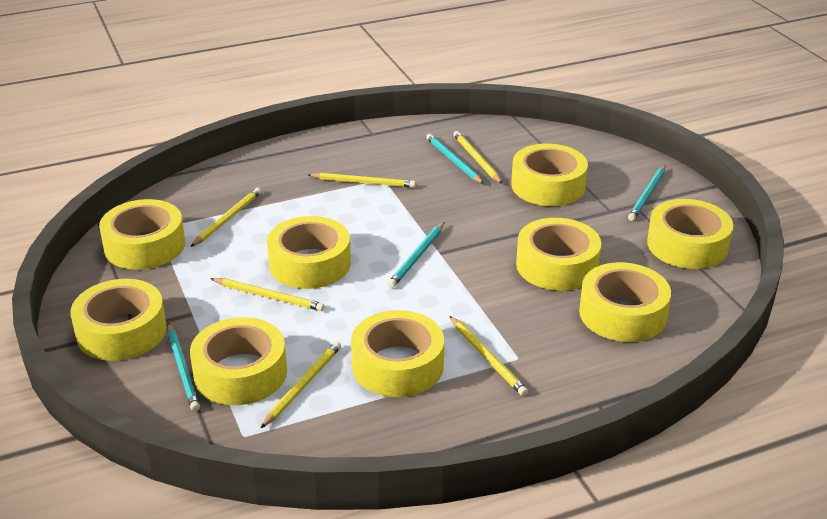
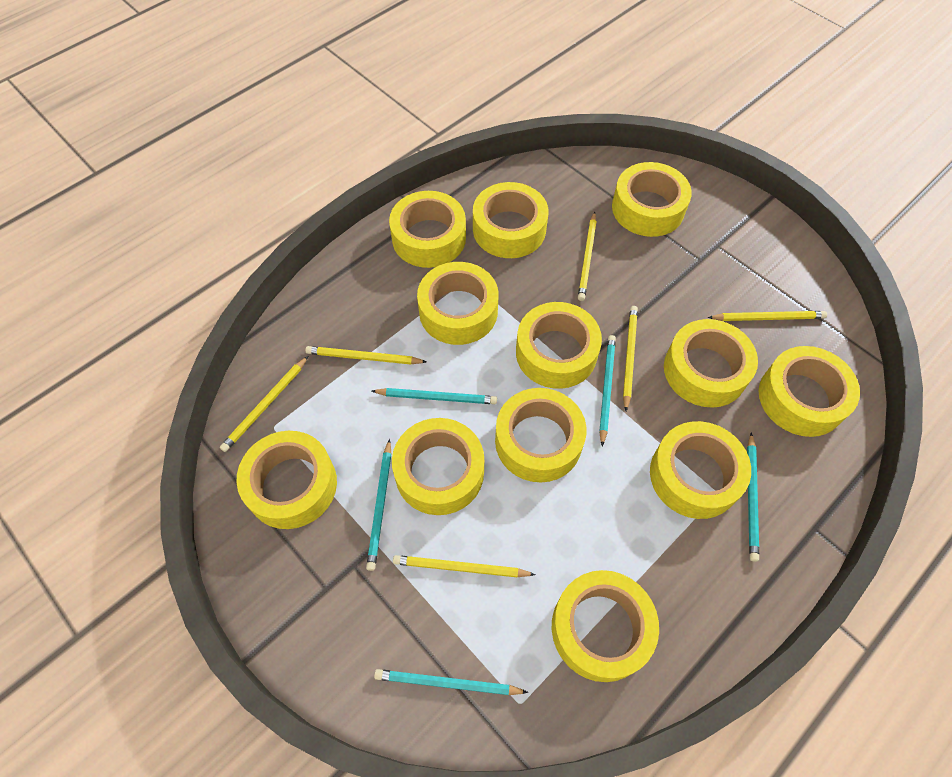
turquoise pencil: [168,323,200,411] [388,222,444,288] [426,134,484,184] [628,165,665,221] = 4 -> [366,439,391,571] [372,388,497,404] [374,669,528,695] [599,335,616,446] [747,432,759,562] = 5
yellow tape: [70,279,167,361] [99,199,185,270] [190,317,287,405] [267,216,351,289] [351,310,444,397] [511,144,588,206] [516,218,601,291] [579,262,671,342] [647,199,733,269] = 9 -> [236,431,337,529] [389,191,466,268] [392,418,484,515] [417,262,498,345] [473,182,548,258] [495,388,587,482] [516,302,602,389] [552,570,659,682] [612,162,692,237] [650,421,751,519] [664,319,758,408] [759,346,860,437] = 12

